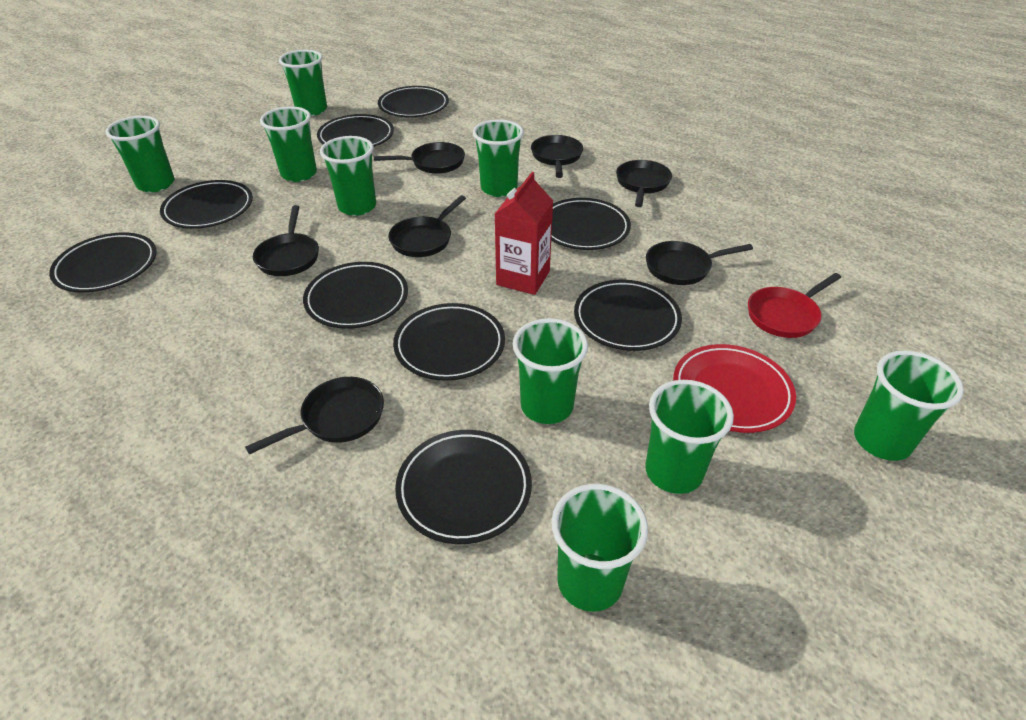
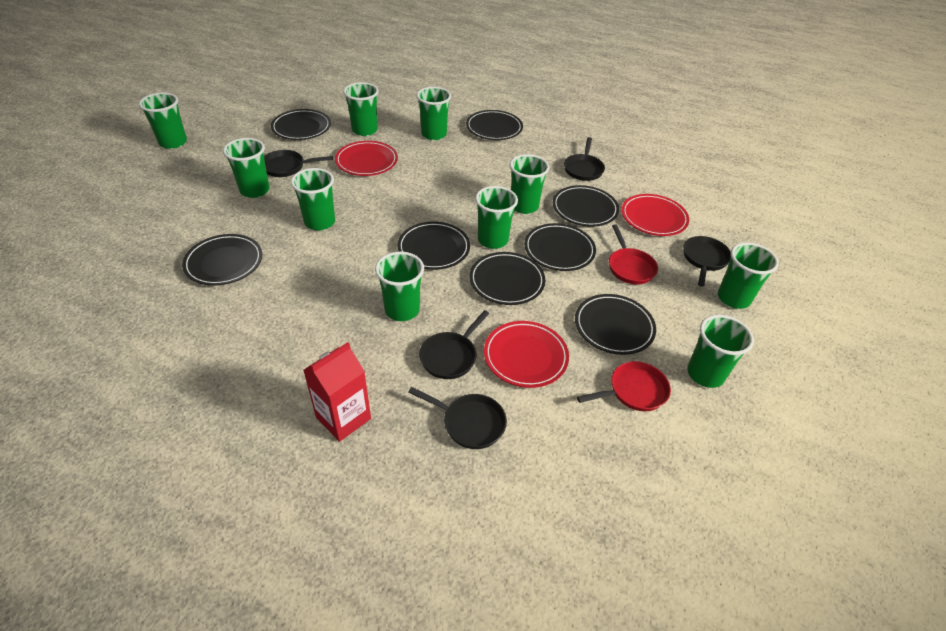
black pan: [245,377,384,455] [253,205,319,276] [374,142,465,174] [388,195,466,257] [531,135,583,178] [616,160,672,207] [646,241,753,285] = 7 -> [264,150,333,177] [408,387,507,449] [419,310,490,379] [564,137,605,181] [683,236,731,287] = 5
black plate: [49,232,157,292] [160,180,253,229] [303,262,408,329] [317,114,394,147] [378,86,449,117] [393,303,505,381] [395,430,532,544] [551,198,631,250] [574,280,682,351] = 9 -> [182,234,262,286] [271,109,331,140] [397,222,470,270] [466,110,523,140] [469,252,545,305] [524,223,596,271] [553,185,619,227] [575,294,656,355] = 8
green cup: [105,116,175,192] [260,106,317,182] [279,50,327,116] [320,136,376,216] [473,120,524,197] [513,318,588,424] [551,484,648,611] [645,380,734,494] [854,350,964,461] = 9 -> [139,92,187,149] [223,138,270,198] [291,168,335,231] [343,82,379,136] [375,252,424,321] [416,87,451,140] [475,186,518,249] [510,154,549,214] [687,315,754,388] [718,242,779,309] = 10
red pan: [748,273,841,338] = 1 -> [577,361,671,411] [609,224,658,285] = 2
red plate: [673,344,796,433] = 1 -> [335,141,398,176] [484,321,569,388] [621,194,689,236] = 3

